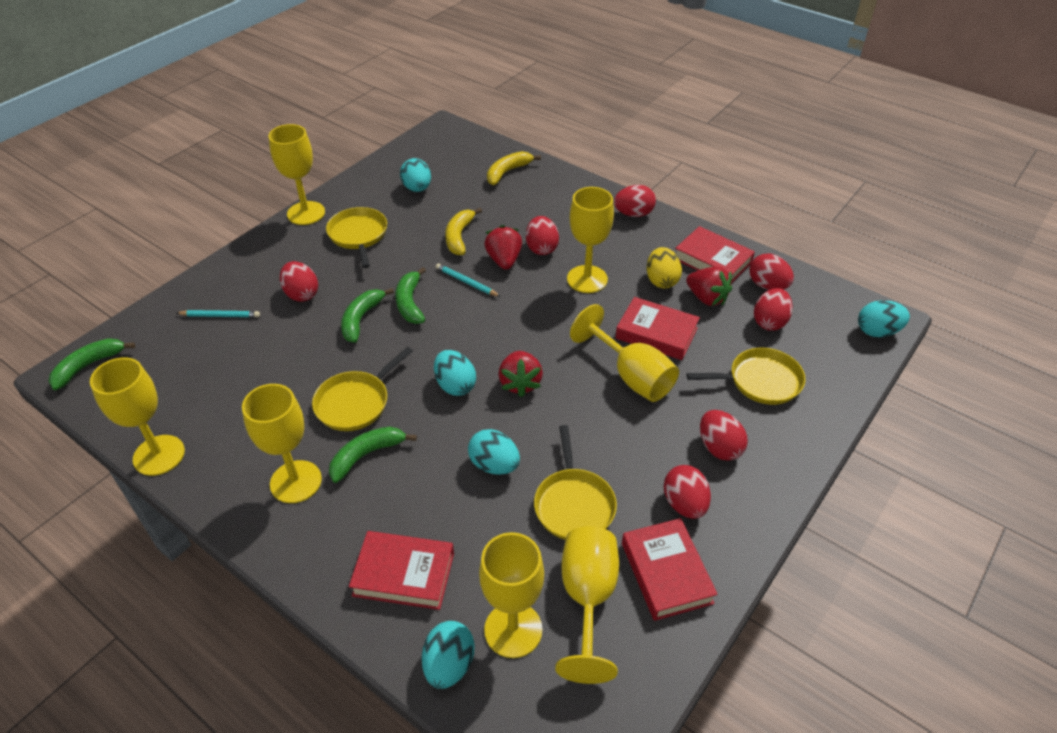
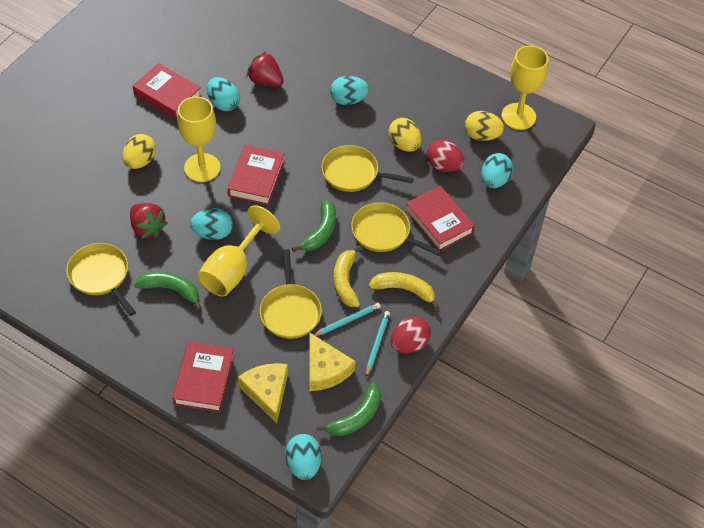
green banana: [48,338,135,390] [329,427,417,483] [341,288,394,343] [395,267,426,324] = 4 -> [134,272,202,310] [292,199,336,252] [317,383,381,436] = 3
red egg: [280,261,318,302] [526,216,559,255] [614,185,656,217] [664,465,711,519] [700,410,748,461] [749,253,794,290] [754,288,793,331] = 7 -> [391,317,431,353] [426,140,464,172] = 2
red strawberry: [484,225,522,270] [499,351,543,397] [686,267,732,306] = 3 -> [130,203,168,239] [247,51,284,87] = 2
yellow cheese: none = 0 -> [238,363,288,424] [309,332,355,391] = 2
yellow egg: [647,247,682,288] = 1 -> [122,134,156,169] [388,118,421,152] [465,111,504,141] = 3
yellow goblet: [90,357,185,476] [242,384,322,503] [268,124,325,225] [479,532,544,658] [555,526,619,684] [567,187,614,293] [570,304,679,402] = 7 -> [177,96,220,182] [198,205,280,297] [502,46,548,130] = 3

